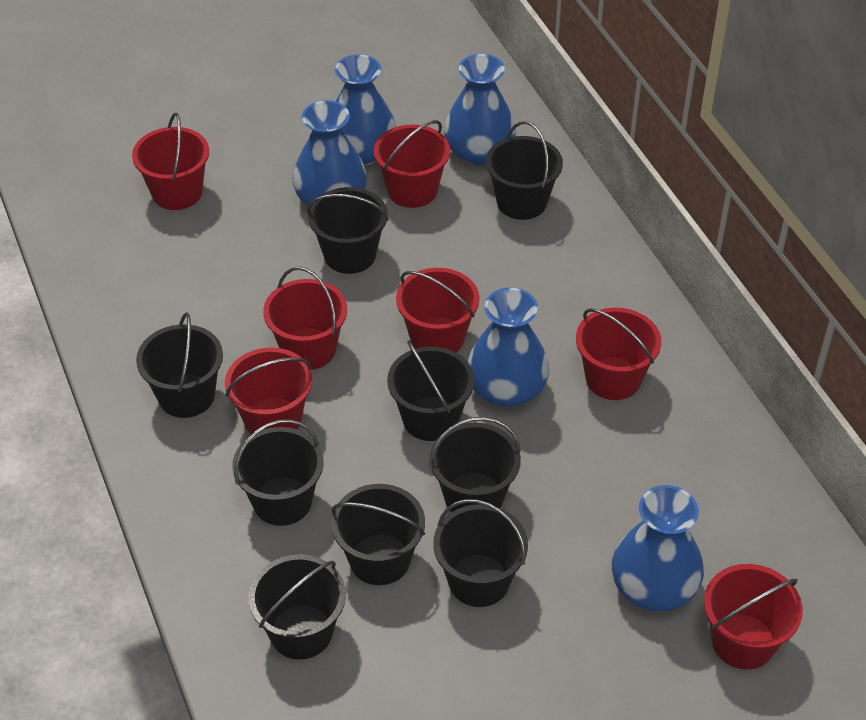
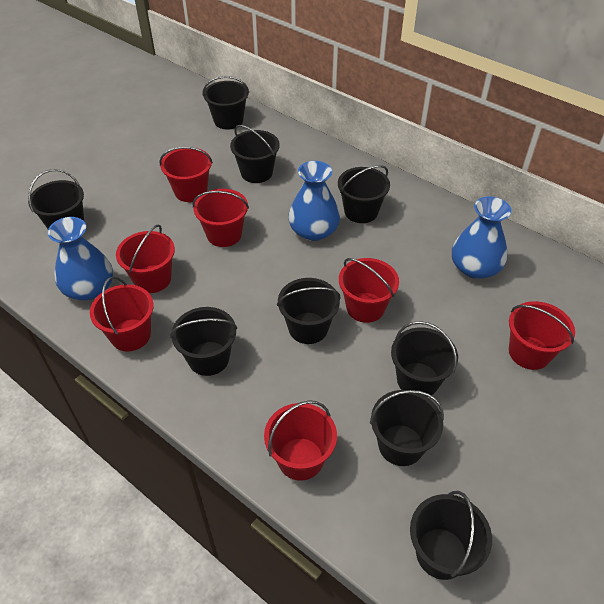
blue vase: [293,100,367,205] [335,54,396,165] [444,54,516,165] [467,288,549,407] [612,485,704,611] = 5 -> [48,217,113,300] [288,161,340,241] [452,196,511,279] = 3

